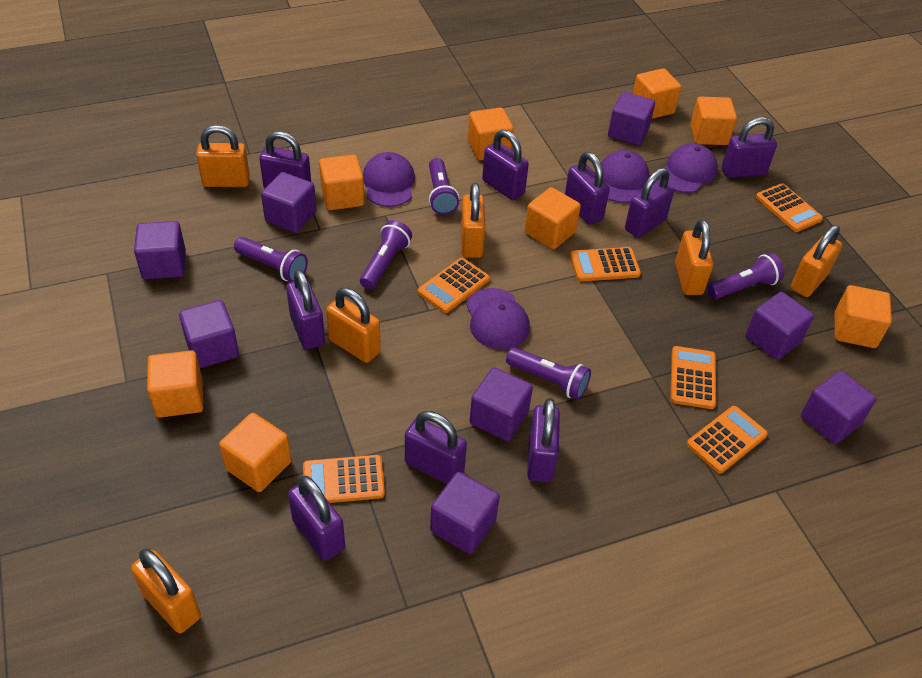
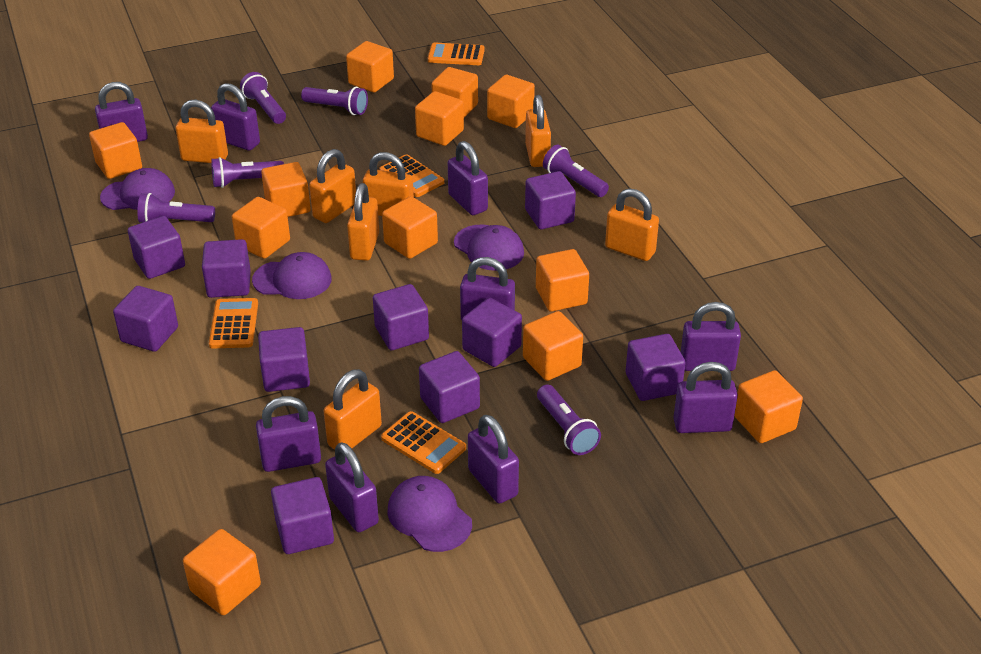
orange calculator: [303,455,385,503] [418,258,490,313] [570,247,641,282] [670,346,716,409] [686,406,768,474] [756,183,823,232] = 6 -> [209,298,258,349] [379,154,444,197] [381,411,466,474] [428,42,485,65] = 4
orange cube: [147,350,203,418] [219,413,291,492] [319,155,364,210] [468,107,514,160] [525,187,581,249] [633,68,682,119] [690,96,737,145] [835,285,892,348] = 8 -> [89,122,142,179] [183,529,261,615] [232,197,290,259] [261,162,311,217] [346,41,394,92] [382,196,438,259] [415,91,464,146] [432,67,478,118] [487,75,535,128] [523,311,583,381] [536,249,589,312] [734,370,803,443] = 12
orange padlock: [131,549,201,633] [196,125,250,187] [326,288,381,363] [461,183,486,258] [675,219,713,295] [791,225,842,297] = 6 -> [175,99,228,163] [309,149,356,223] [324,369,382,450] [347,183,379,261] [363,152,414,216] [525,95,551,167] [605,188,659,261] = 7
purple cube: [134,221,186,279] [179,300,239,368] [261,172,317,233] [430,472,500,554] [470,367,533,441] [608,92,655,146] [745,292,814,360] [801,371,877,444] = 8 -> [113,286,178,352] [128,216,185,279] [202,239,251,298] [258,327,310,392] [271,477,334,554] [373,284,429,350] [419,351,480,423] [462,298,522,367] [525,171,576,229] [626,334,686,401] = 10
purple flashlight: [234,237,308,282] [360,220,412,289] [429,158,459,215] [506,347,591,400] [707,253,785,299] = 5 -> [137,193,215,223] [211,157,284,188] [240,72,286,124] [301,87,368,115] [537,385,601,455] [543,145,609,197] = 6

